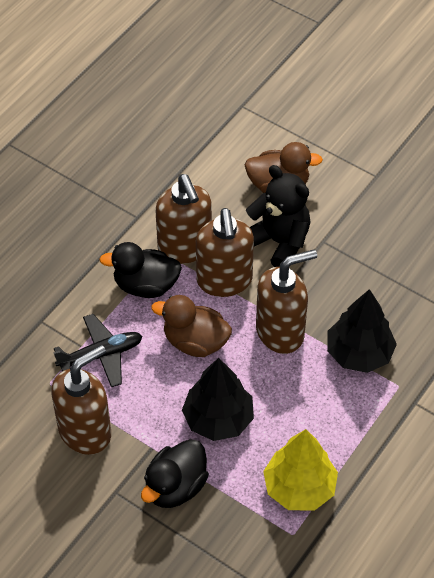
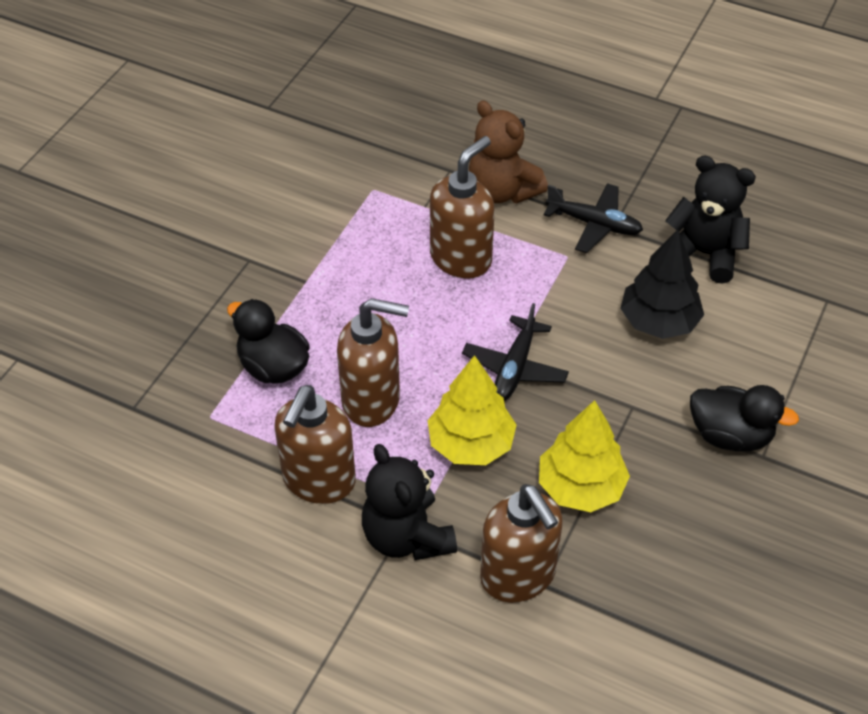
black plane: [53,314,142,387] = 1 -> [462,303,569,401] [543,183,643,253] = 2
black teddy bear: [246,165,310,267] = 1 -> [362,444,457,560] [665,155,756,284] = 2
black tree: [182,358,254,441] [327,289,397,373] = 2 -> [620,230,704,339] = 1
brown duck: [151,295,232,357] [245,142,323,193] = 2 -> none = 0
brown teddy bear: none = 0 -> [469,100,548,203] = 1
yellow tree: [263,429,338,511] = 1 -> [428,355,517,465] [539,400,630,512] = 2

